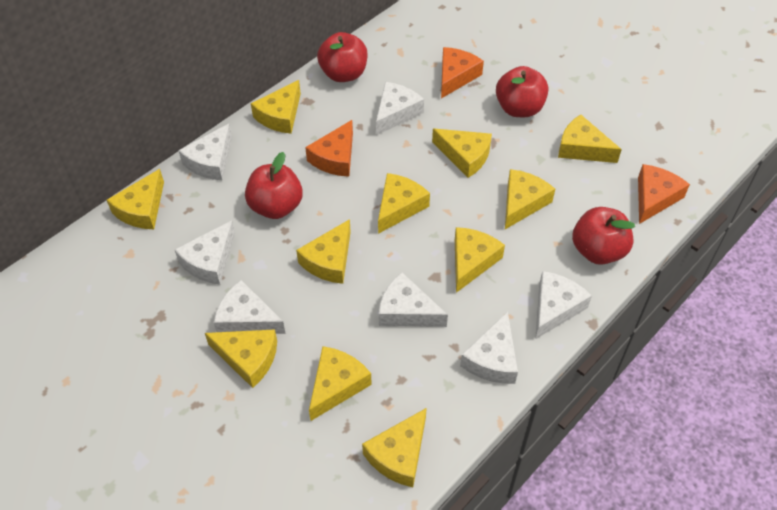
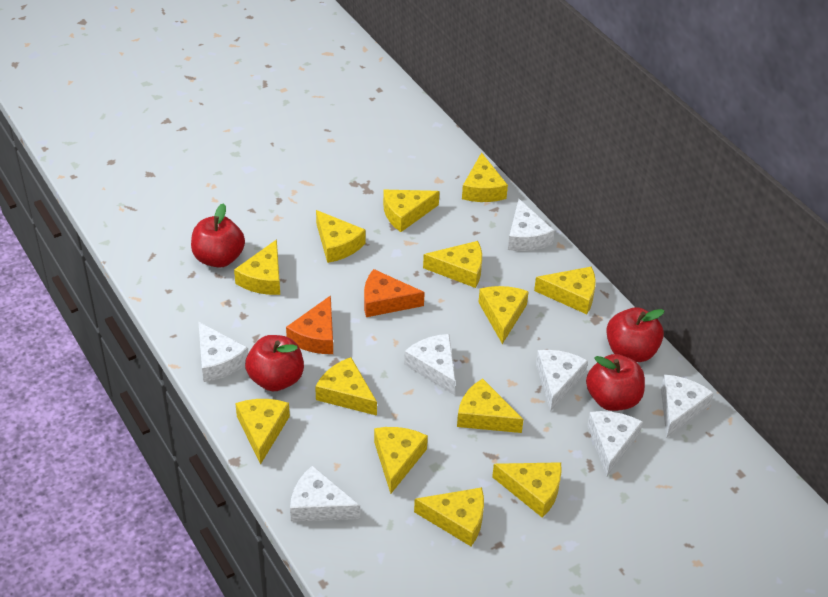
orange cheese: [305,120,353,177] [441,47,484,98] [638,164,690,224] = 3 -> [286,295,333,354] [364,269,425,317] = 2
yellow cheese: [107,169,164,229] [205,329,277,388] [251,80,301,134] [296,219,351,284] [309,346,372,421] [362,408,427,487] [378,173,430,234] [432,129,492,178] [455,227,505,293] [505,169,555,229] [558,115,622,163] = 11 -> [234,239,280,295] [235,399,290,465] [315,357,377,416] [316,210,366,263] [374,427,428,494] [383,190,440,232] [414,487,484,546] [423,241,482,288] [457,378,524,433] [462,152,508,202] [478,286,529,344] [492,462,562,518] [534,266,596,314] = 13

